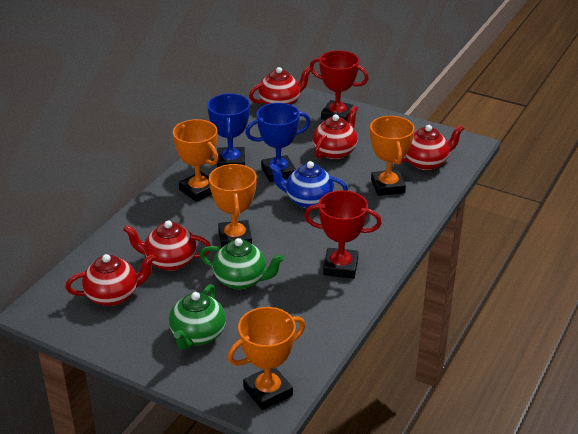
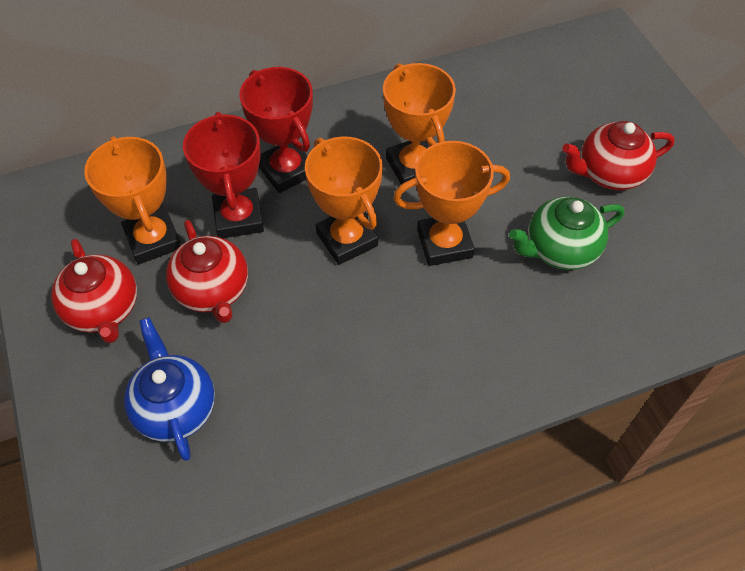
blue trophy: [207,93,250,167] [245,103,311,182] = 2 -> none = 0
green teapot: [169,284,226,350] [200,238,284,289] = 2 -> [509,196,624,270] = 1
red teapot: [65,254,156,306] [123,221,211,271] [249,66,311,105] [313,106,358,159] [401,125,464,170] = 5 -> [51,239,137,343] [166,220,248,323] [562,121,675,190] = 3

